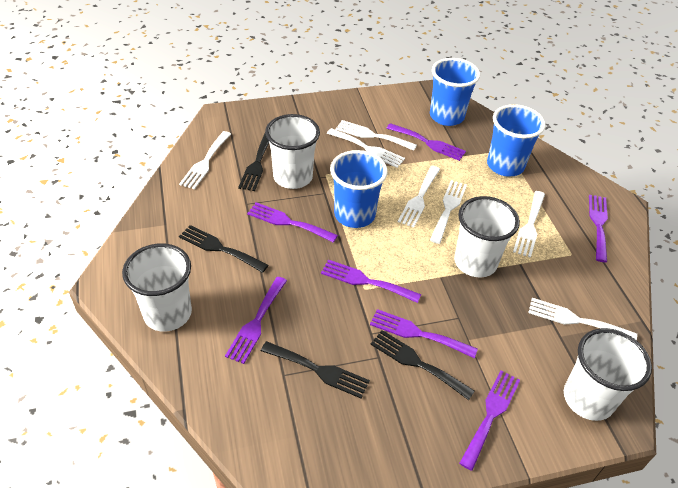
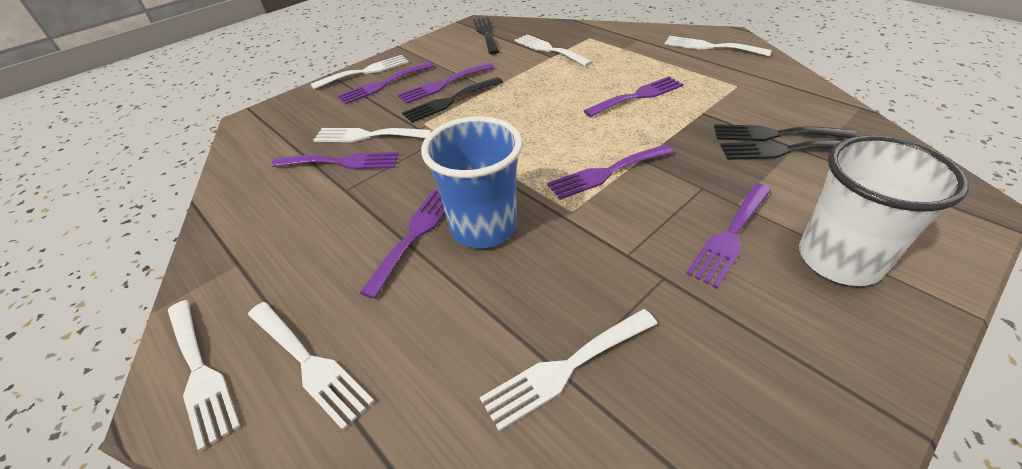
blue cup: [330,150,388,228] [430,58,480,126] [487,104,546,177] = 3 -> [421,116,523,248] = 1
white cup: [122,243,192,332] [265,114,320,189] [454,196,520,277] [564,328,652,421] = 4 -> [799,135,969,286] = 1

